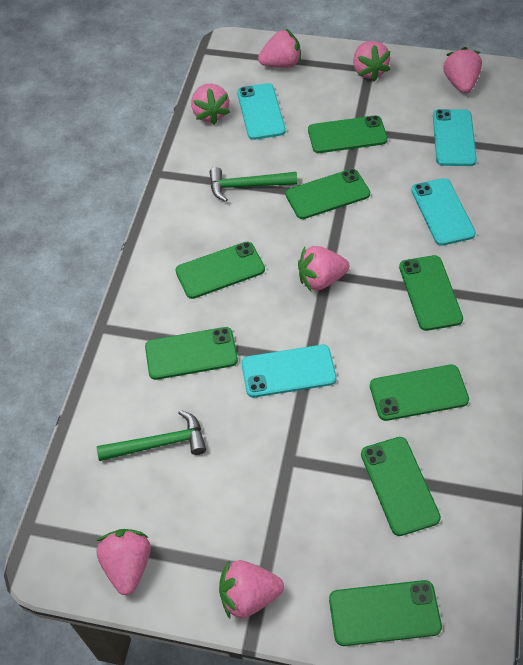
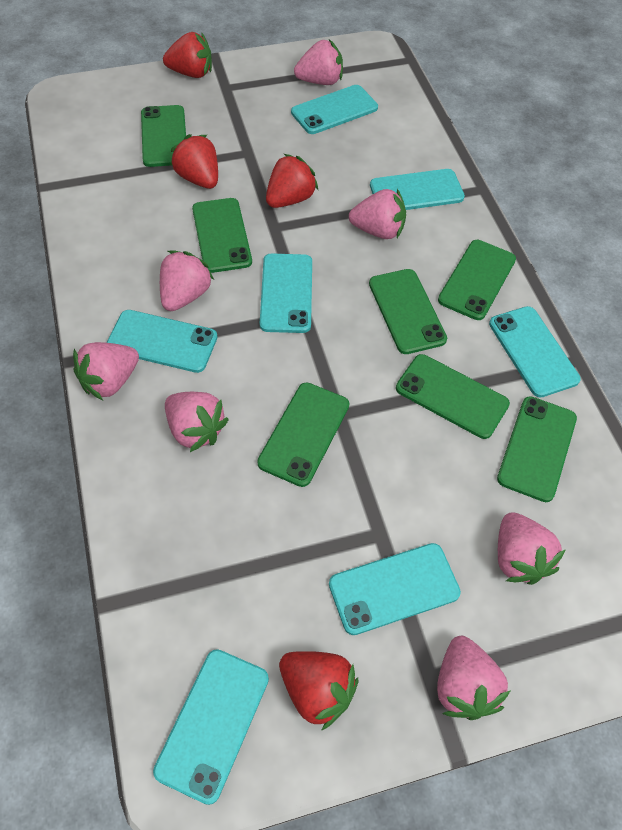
green hammer: [97,410,206,461] [209,167,297,202] = 2 -> none = 0
green phone: [145,327,238,380] [175,242,265,299] [286,169,370,219] [308,115,388,153] [329,580,442,646] [361,437,441,536] [370,365,469,421] [399,255,463,331] = 8 -> [141,105,186,167] [192,198,252,273] [257,382,349,487] [369,269,447,354] [396,354,510,439] [438,240,516,320] [497,396,577,502] = 7
red strawberry: none = 0 -> [163,32,212,78] [170,134,218,189] [266,154,318,208] [279,651,358,731] = 4
turquoise phone: [237,83,286,140] [241,345,337,398] [411,178,476,246] [433,109,477,166] = 4 -> [106,310,218,373] [153,649,269,805] [260,253,312,333] [291,85,378,134] [329,543,461,635] [370,169,465,210] [489,306,581,398] = 7

